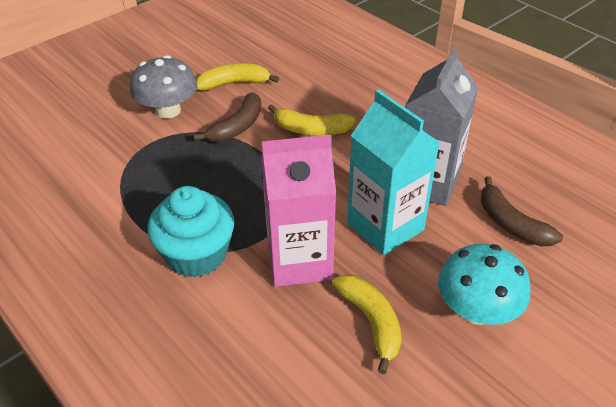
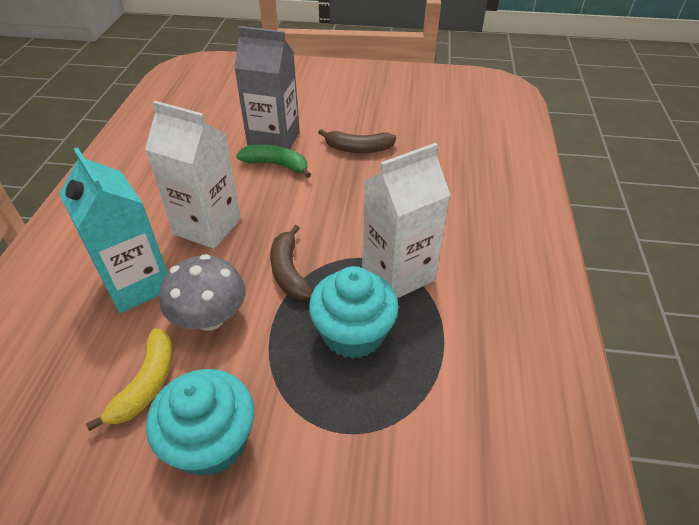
green banana: none = 0 -> [236,144,311,178] = 1
pink carton: [261,135,336,287] = 1 -> none = 0
turquoise cupcake: [147,186,235,278] = 1 -> [146,369,254,476] [309,266,399,359] = 2
turquoise mushroom: [438,244,531,325] = 1 -> none = 0
white carton: none = 0 -> [145,101,241,249] [362,143,450,298] = 2
yellow banana: [196,64,279,91] [268,104,355,136] [332,274,402,374] = 3 -> [86,328,173,431] = 1

